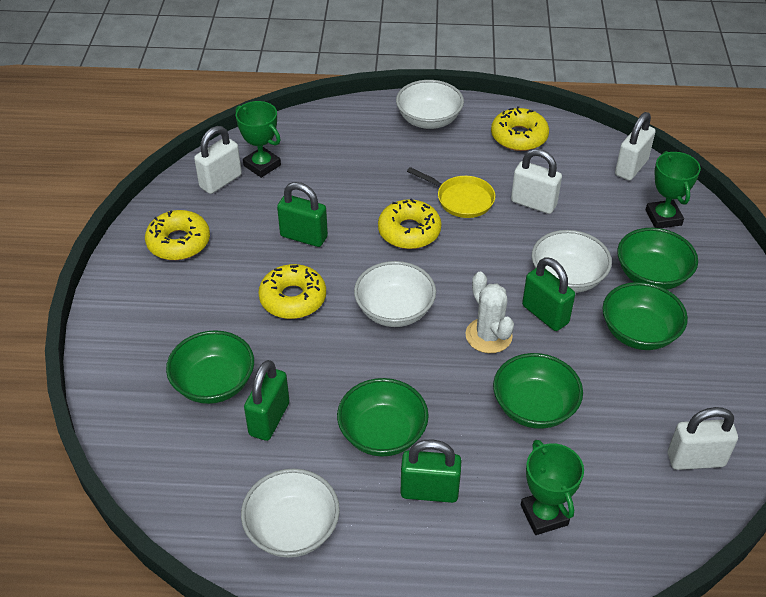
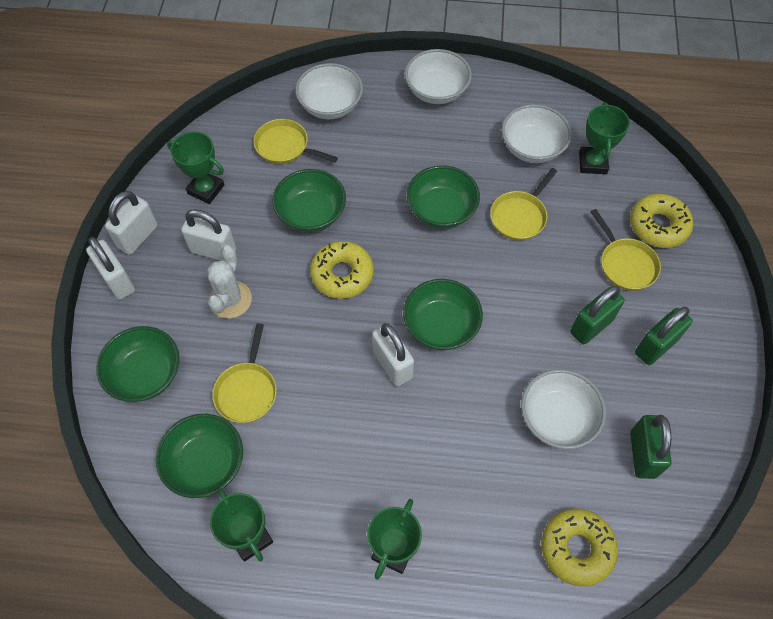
green padlock: [244,360,290,441] [277,182,328,247] [400,439,461,503] [522,257,575,331] = 4 -> [570,286,625,345] [630,415,672,479] [635,307,693,365] = 3
green trophy: [236,101,281,178] [521,440,584,535] [646,151,701,228] = 3 -> [167,132,224,204] [210,488,273,562] [367,499,422,579] [579,103,630,174] = 4
yellow donut: [145,210,210,260] [258,264,326,319] [378,199,441,249] [491,106,549,151] = 4 -> [310,241,374,299] [541,508,618,586] [630,193,693,248] = 3
yellow pan: [407,167,495,218] = 1 -> [212,323,277,423] [254,119,338,164] [490,168,557,241] [591,209,661,291] = 4

